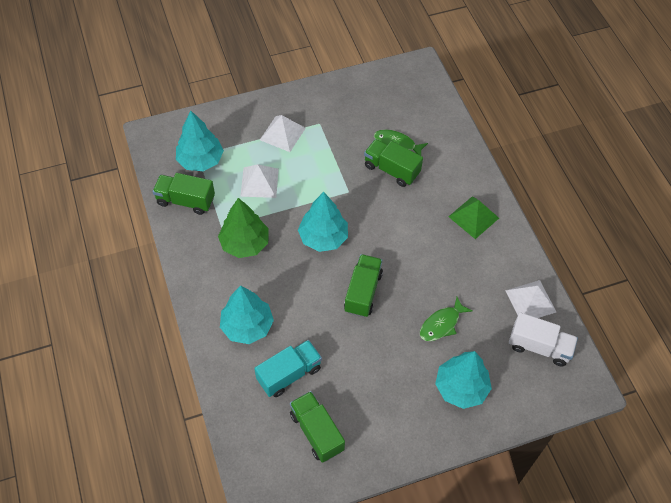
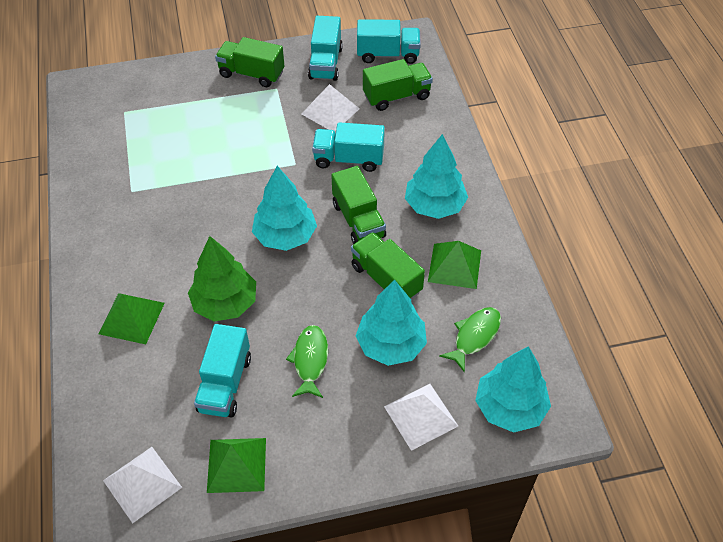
green pyramid: [448,196,499,239] = 1 -> [98,293,165,344] [207,438,266,493] [428,241,481,289] = 3
turquoise truck: [254,340,322,397] = 1 -> [194,324,251,418] [308,16,343,81] [312,122,385,172] [357,19,421,64] = 4
white truck: [509,312,578,366] = 1 -> none = 0

